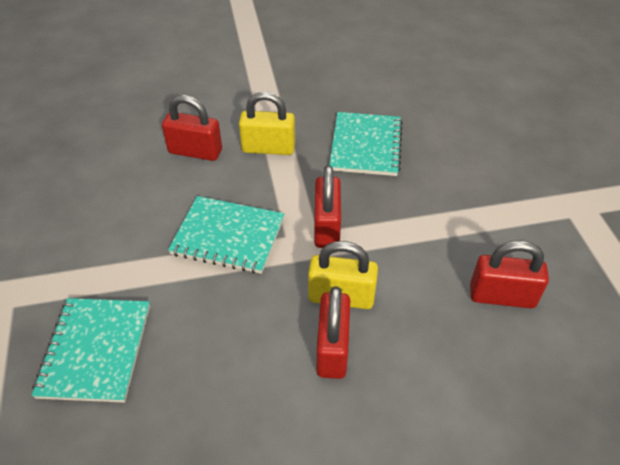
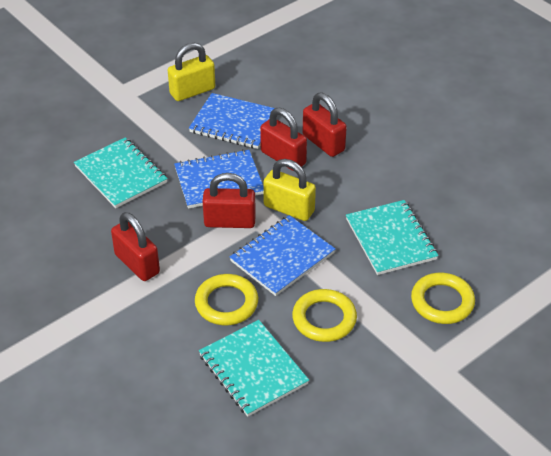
blue notebook: none = 0 -> [174,149,264,209] [189,93,278,149] [230,215,335,296] = 3
yellow ring: none = 0 -> [195,274,258,325] [292,289,357,342] [411,273,475,324] = 3

